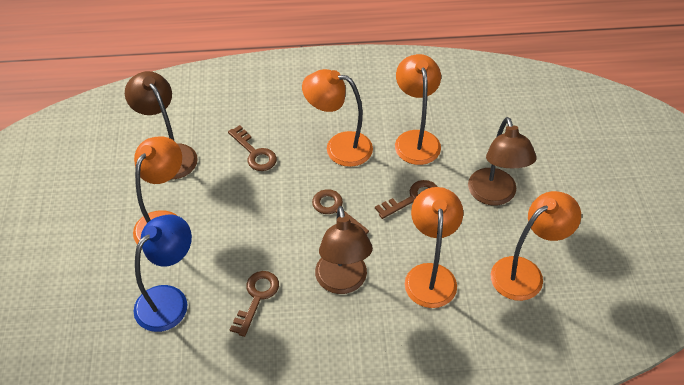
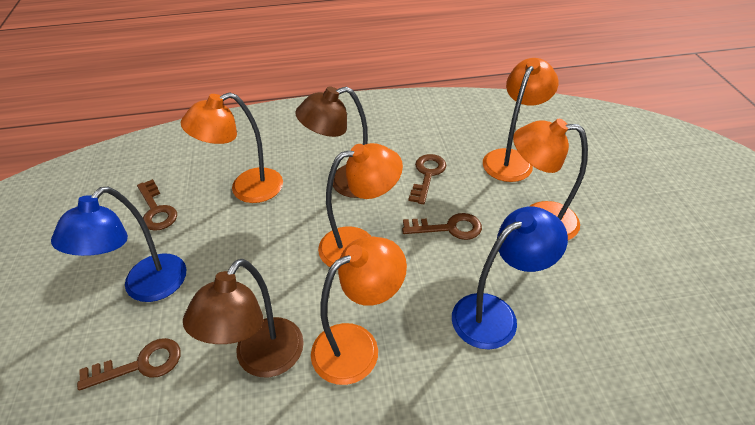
blue lamp: [133,214,192,332] = 1 -> [51,187,186,302] [452,207,568,350] = 2
brown lamp: [125,71,198,180] [315,206,373,294] [468,117,536,206] = 3 -> [183,259,304,377] [295,86,368,198] = 2

